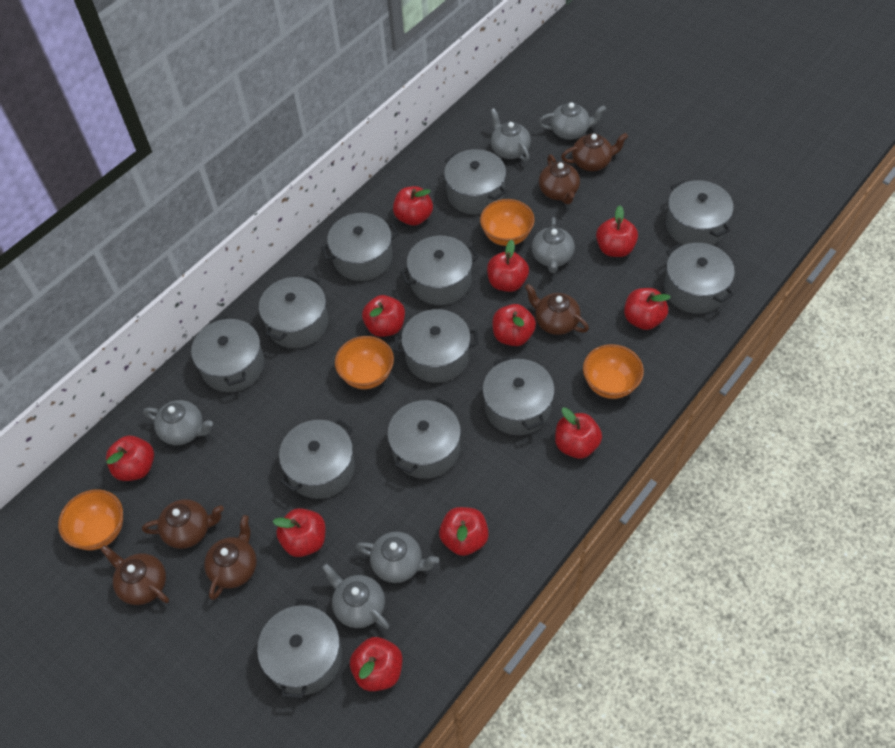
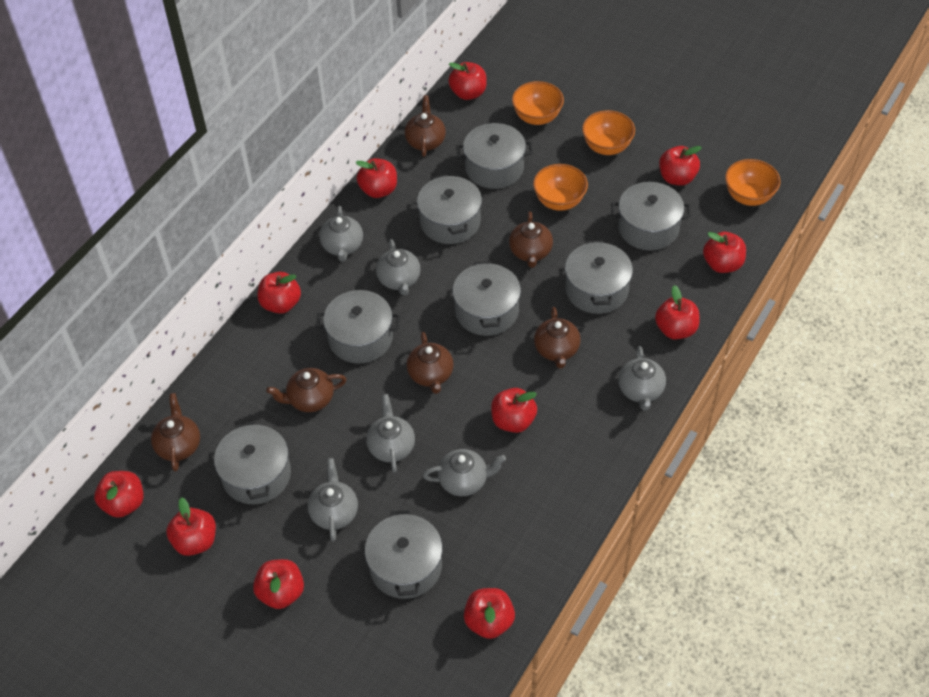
grey pot: [191,316,265,392] [257,599,342,698] [259,275,328,348] [279,419,355,499] [321,213,399,281] [387,398,461,479] [394,309,478,383] [400,236,479,305] [444,149,506,215] [483,356,555,435] [664,243,735,314] [666,180,733,245] = 12 -> [214,421,291,504] [316,290,400,364] [365,510,443,599] [417,174,482,244] [453,261,521,336] [456,123,533,189] [565,240,633,314] [611,182,691,250] = 8

